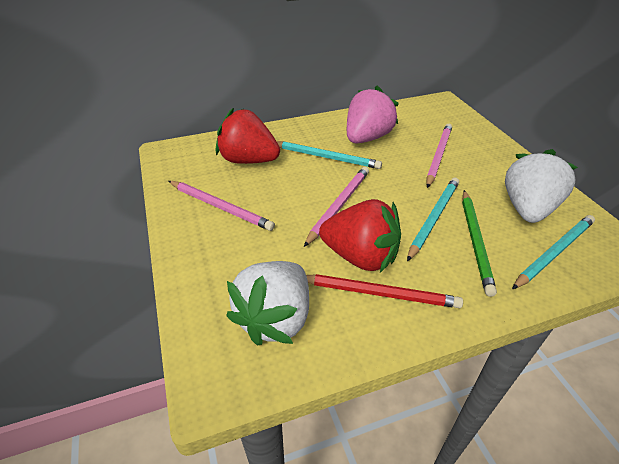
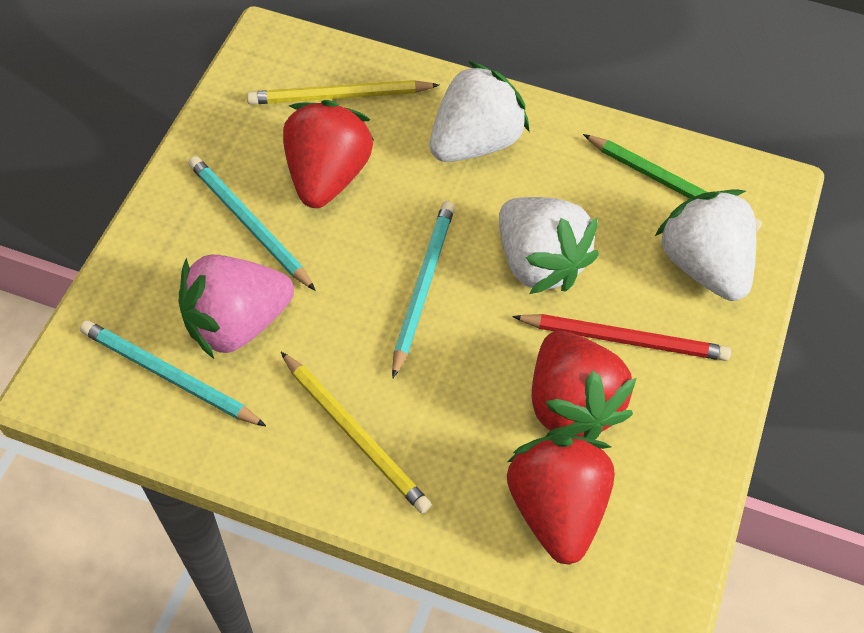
pink pencil: [169,181,275,231] [304,167,369,247] [426,124,452,188] = 3 -> none = 0
red strawberry: [216,108,280,164] [319,199,401,273] = 2 -> [283,100,374,208] [507,434,615,565] [532,331,636,440] = 3
white strawberry: [226,261,309,346] [505,149,578,223] = 2 -> [430,61,530,162] [499,197,599,294] [655,190,756,301] = 3
yellow pencil: none = 0 -> [247,80,439,105] [281,352,432,514] = 2

